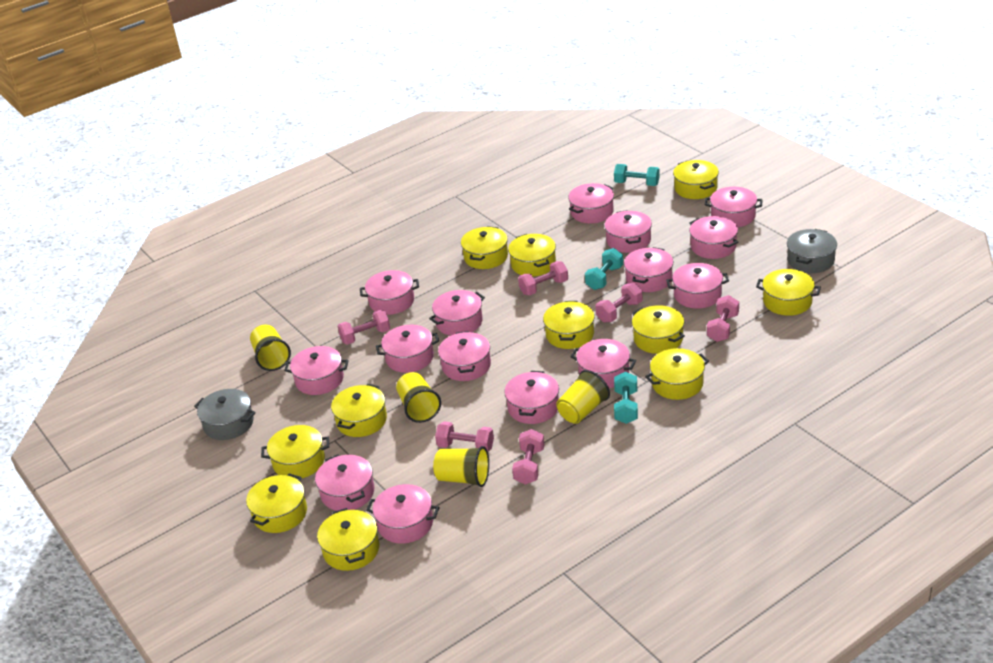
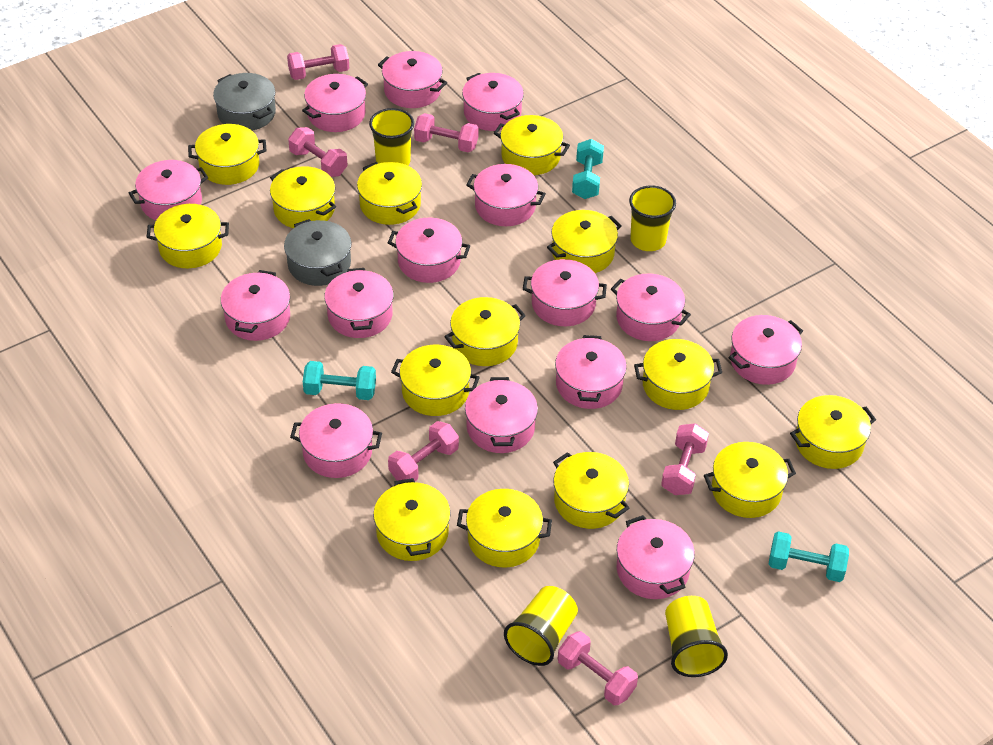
yellow pot: [246,473,307,533] [261,425,329,478] [317,508,379,571] [331,384,387,437] [461,226,508,269] [508,234,556,277] [543,301,595,349] [632,305,685,354] [645,348,709,400] [673,160,719,199] [756,269,821,316] = 11 -> [147,204,229,268] [188,124,266,185] [270,166,336,228] [357,162,422,225] [373,478,451,561] [391,345,480,416] [444,297,526,366] [457,489,552,568] [494,115,570,175] [547,210,622,273] [553,452,630,529] [634,339,722,410] [704,442,796,518] [790,395,876,469] = 14

